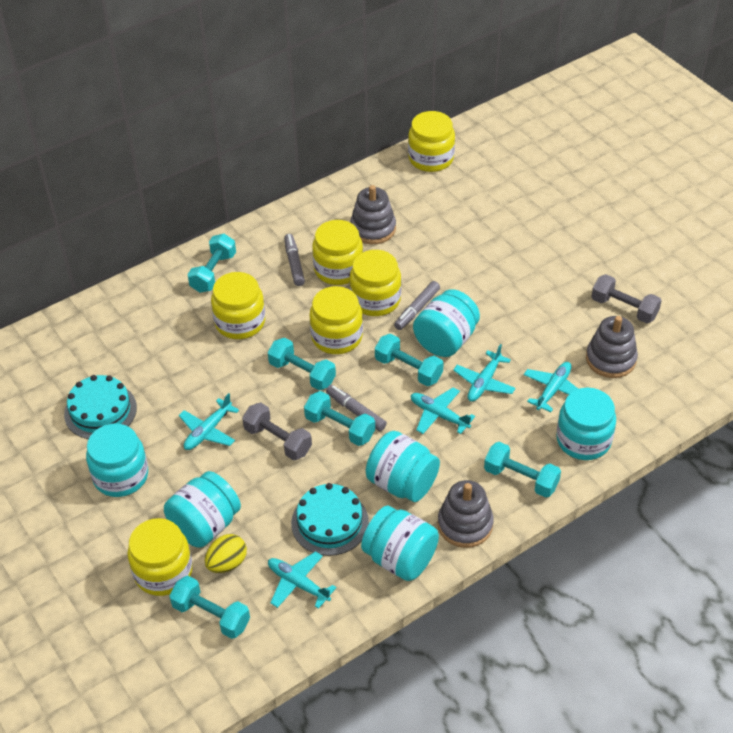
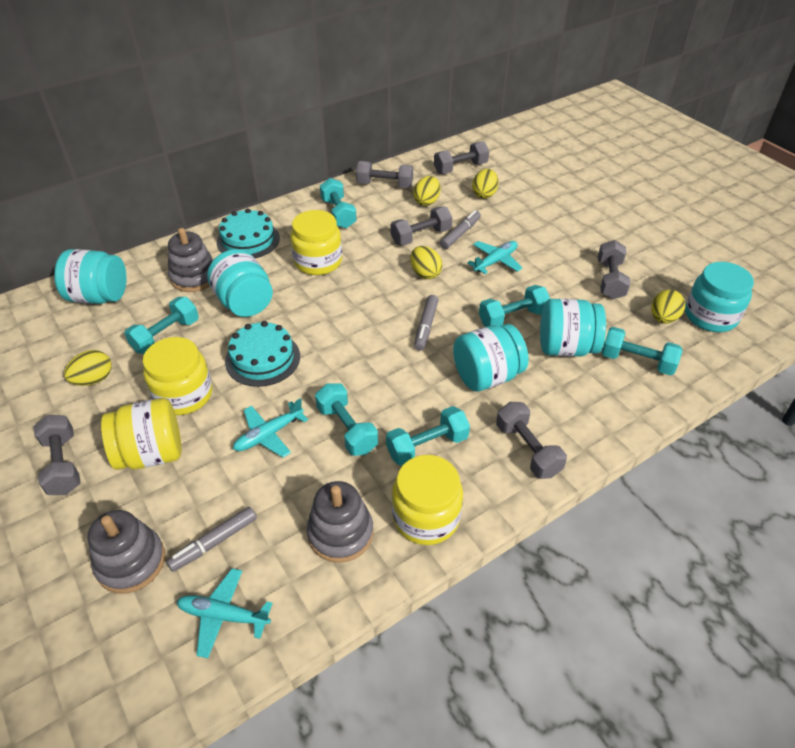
grey dumbbell: [242,403,312,460] [591,274,662,323] = 2 -> [34,415,81,495] [356,161,413,188] [391,206,452,246] [434,141,489,174] [496,402,567,479] [598,240,631,299] = 6
turquoise jar: [86,424,148,497] [164,471,241,548] [361,506,439,581] [366,431,440,502] [413,289,480,357] [556,388,616,460] = 6 -> [54,249,127,304] [207,249,273,317] [453,324,529,392] [540,299,606,357] [685,262,754,332] = 5
turquoise plane: [179,393,239,450] [268,551,337,609] [411,387,475,434] [453,344,516,402] [524,362,578,412] = 5 -> [177,568,273,658] [233,398,308,457] [467,241,522,274] = 3
yellow egg: [205,534,247,573] = 1 -> [64,350,112,386] [411,246,443,279] [413,176,440,206] [472,169,498,199] [651,290,685,324] = 5
yellow jar: [127,518,193,596] [211,272,265,339] [309,286,363,354] [312,220,363,285] [350,250,401,316] [408,111,455,172] = 6 -> [101,398,181,470] [143,337,212,415] [290,210,342,275] [392,455,463,545] = 4

